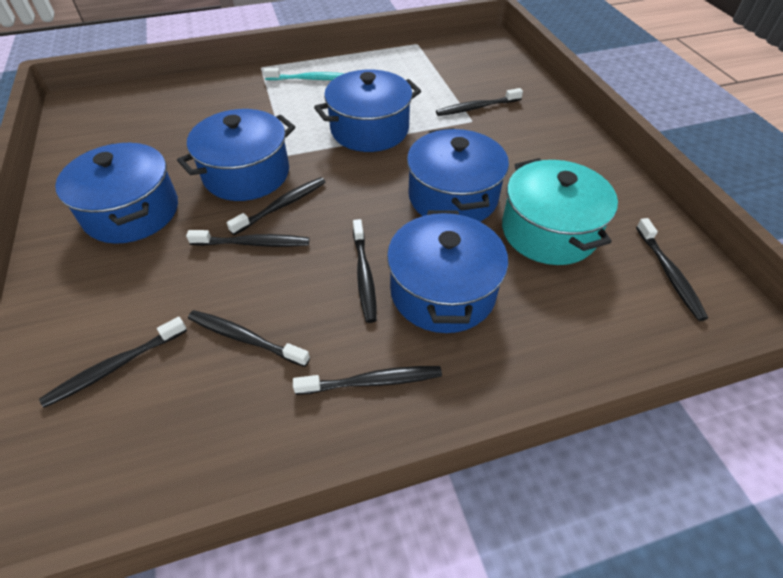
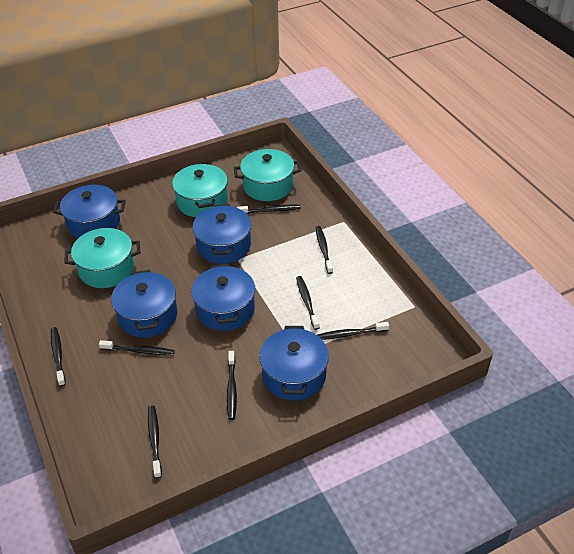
turquoise pot: [502,158,618,265] = 1 -> [65,228,141,288] [172,163,228,217] [234,149,302,201] = 3
turquoise toothbrush: [263,68,345,80] = 1 -> none = 0

